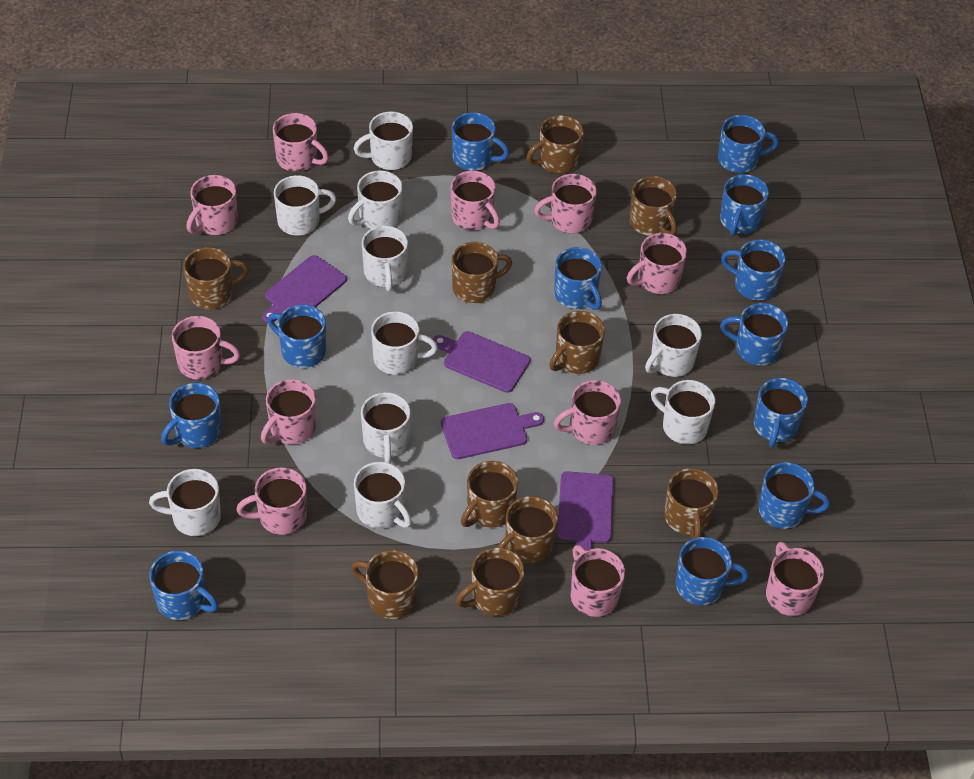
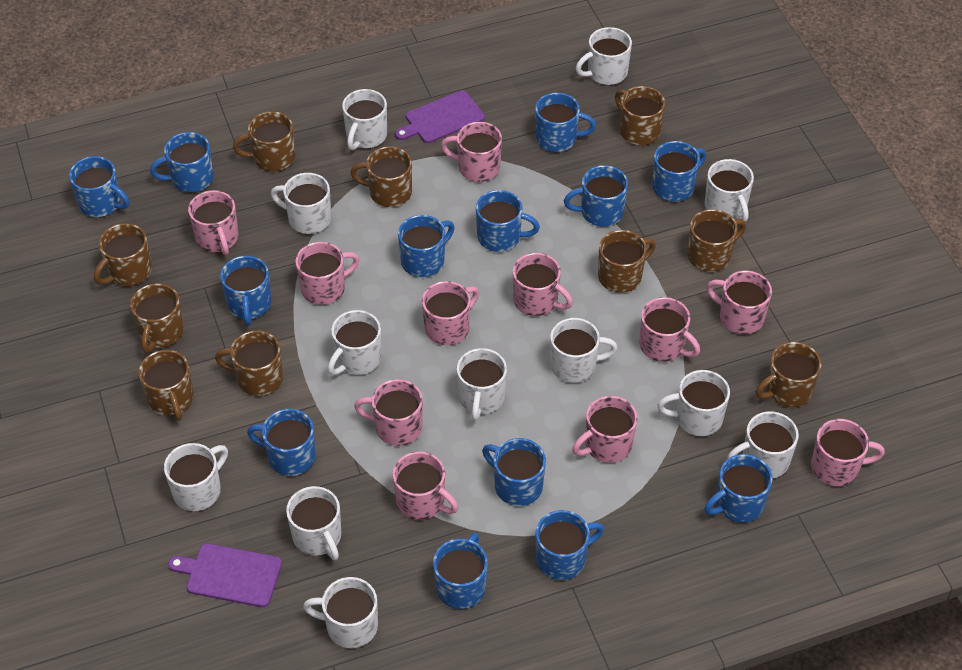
blue mug: [149,551,219,620] [161,383,221,448] [268,304,326,368] [452,112,509,171] [554,247,602,310] [675,537,749,605] [718,115,779,173] [720,174,769,236] [720,303,788,365] [721,239,786,301] [754,378,808,447] [758,462,830,529] = 12 -> [69,156,130,217] [150,132,214,192] [220,256,271,325] [247,409,316,476] [398,215,455,277] [433,533,488,609] [476,190,540,252] [482,438,546,506] [535,93,596,152] [536,510,604,580] [564,165,628,227] [652,141,706,202] [704,454,773,523] = 13
purple cutting board: [262,255,347,323] [433,331,530,393] [441,403,544,459] [557,471,614,554] = 4 -> [168,543,282,607] [395,91,485,143] = 2
white mug: [149,469,221,536] [274,175,336,236] [348,170,403,229] [353,111,413,170] [354,462,412,529] [361,392,411,463] [362,226,408,291] [371,311,438,375] [645,314,702,377] [651,380,715,444] = 10 -> [164,443,228,511] [271,173,331,234] [286,486,341,560] [303,577,378,648] [328,310,381,375] [342,89,387,150] [457,348,507,421] [550,318,618,383] [576,27,632,85] [657,370,730,436] [705,159,754,222] [727,412,799,478] = 12

